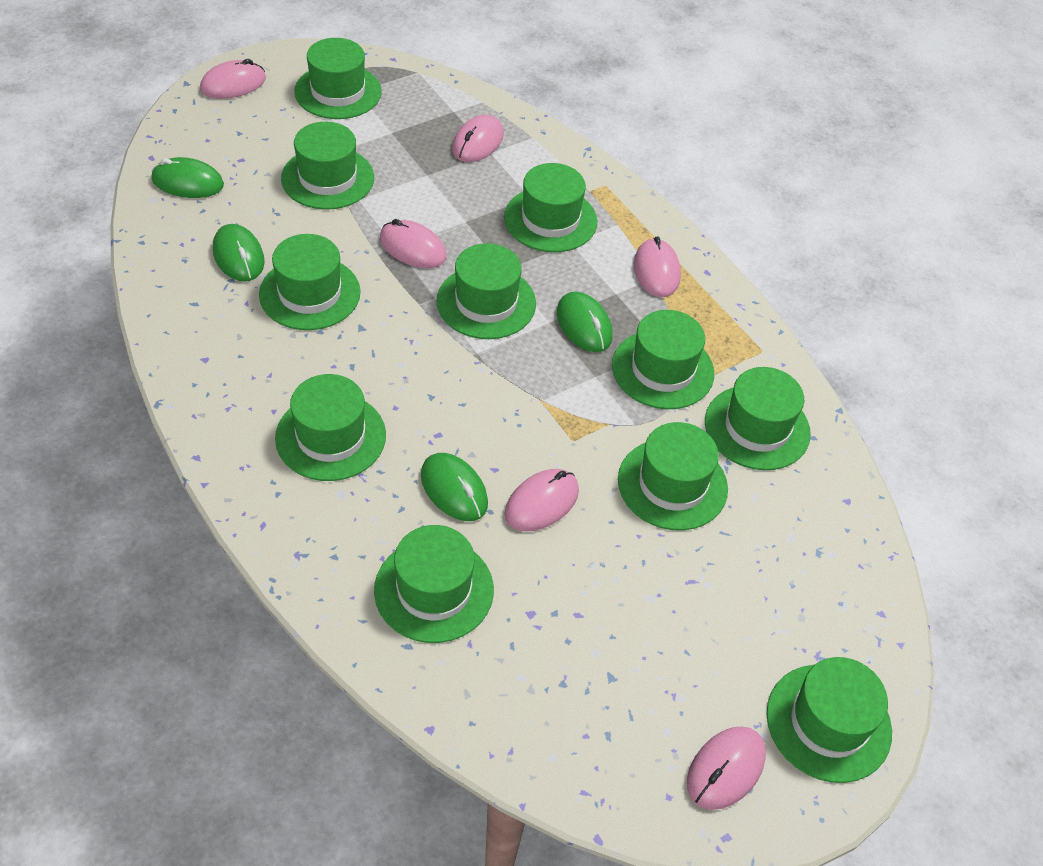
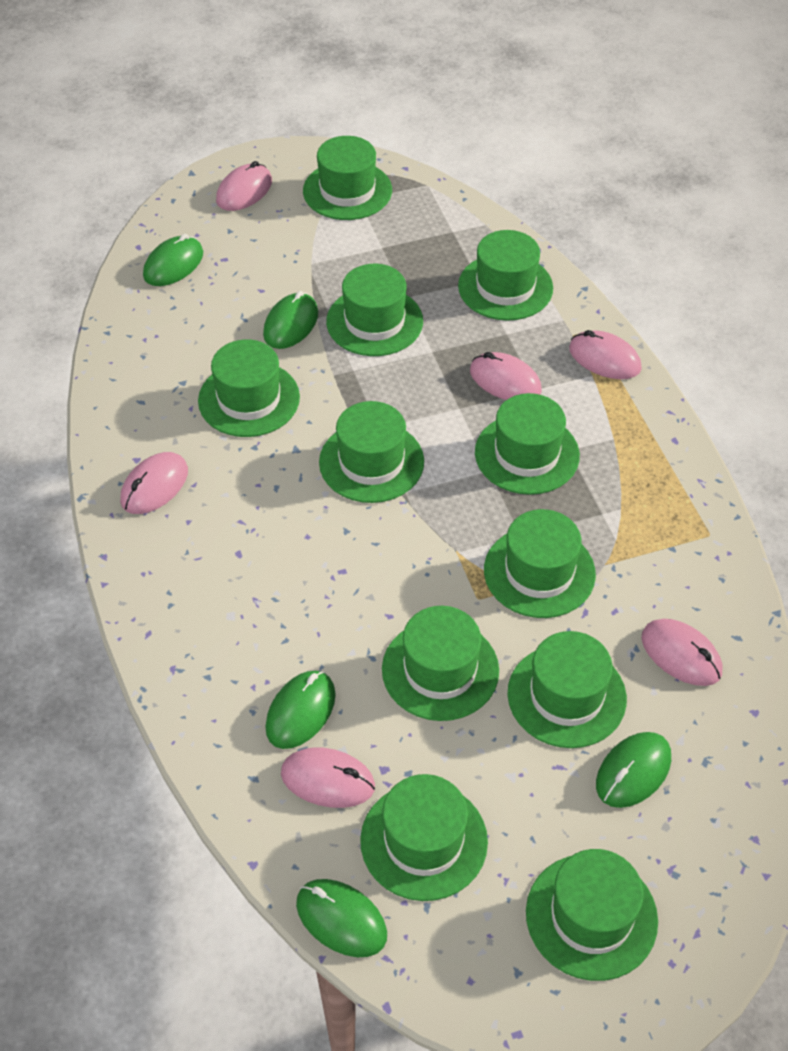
green mouse: [152,157,224,198] [213,224,265,282] [421,453,488,521] [557,291,613,352] = 4 -> [143,234,203,286] [263,291,318,349] [265,671,336,749] [296,879,387,957] [596,732,671,808] = 5

